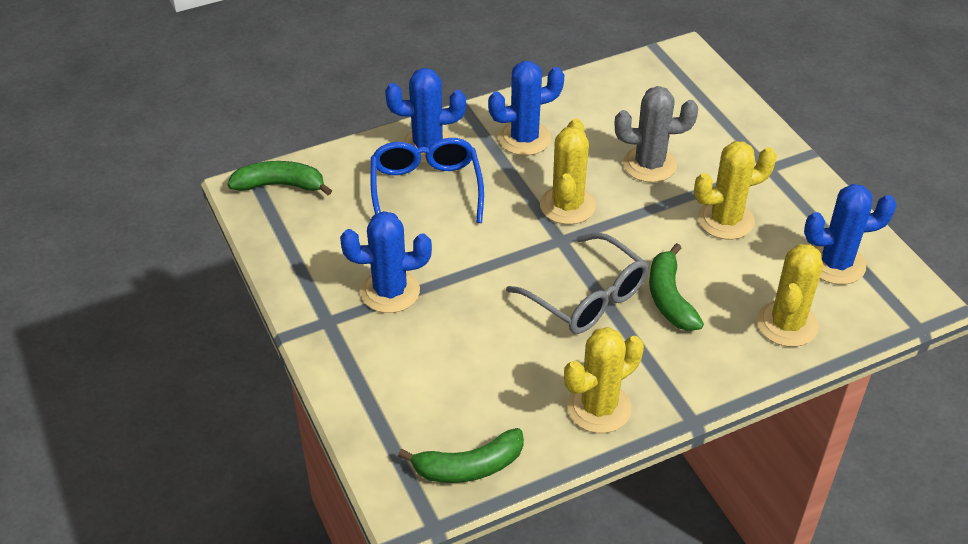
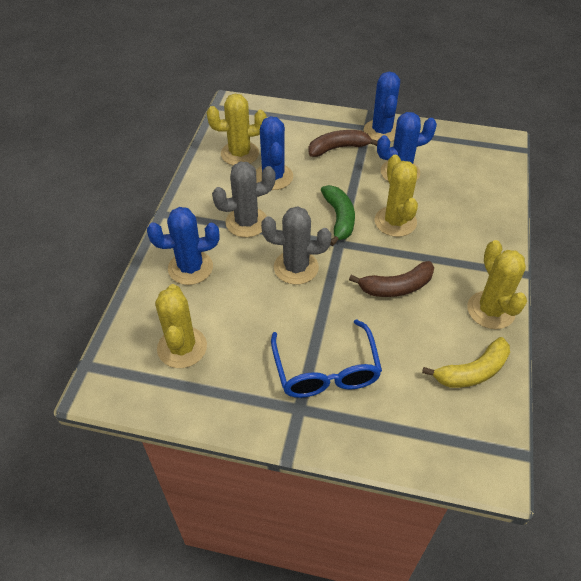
brown banana: none = 0 -> [308,130,378,157] [349,261,434,297] = 2
green banana: [227,161,332,195] [398,428,524,483] [649,243,704,331] = 3 -> [321,185,355,246] = 1
grey cactus: [615,86,698,182] = 1 -> [212,162,276,237] [261,206,331,285] = 2
grey glasses: [506,233,649,334] = 1 -> none = 0
yellow banana: none = 0 -> [422,337,510,388] = 1

